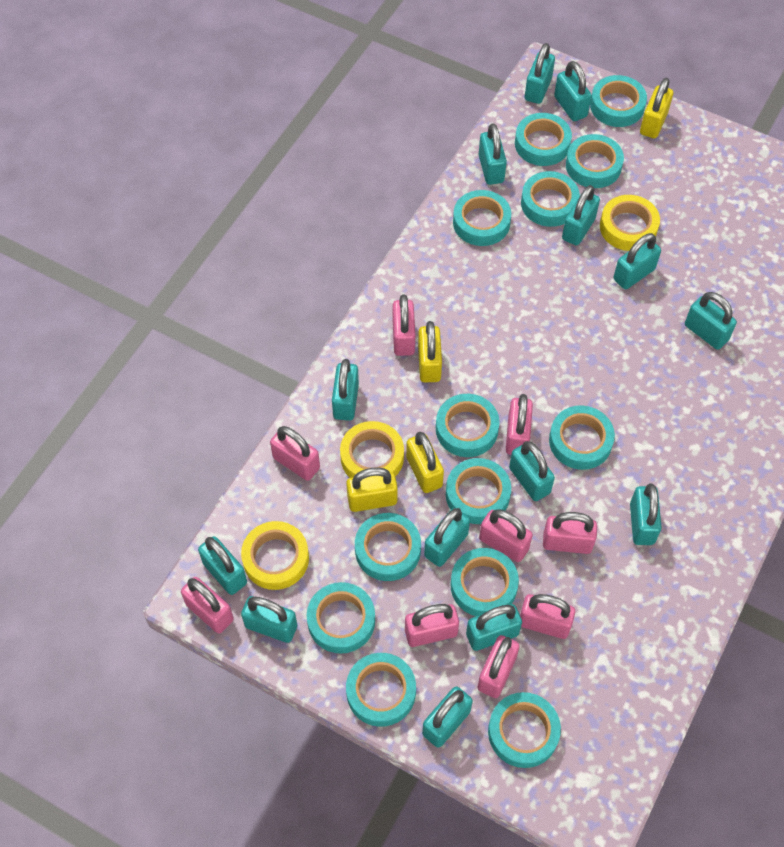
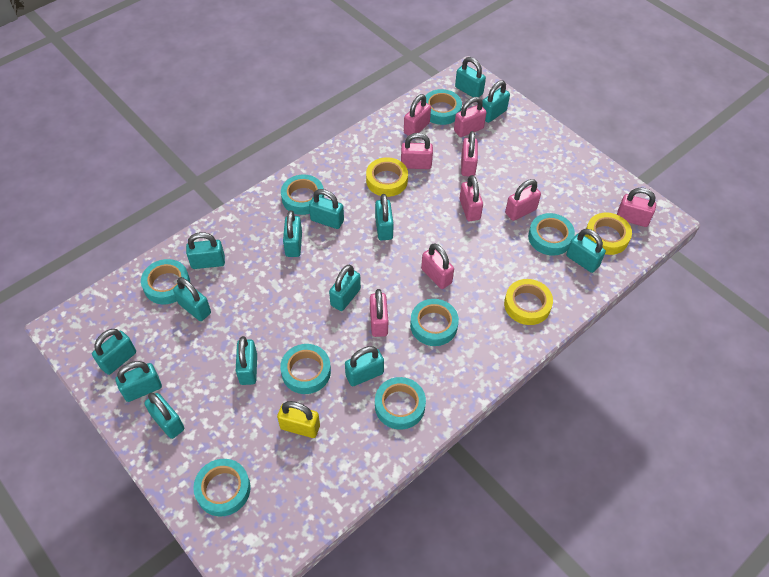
turquoise tape: [307,582,375,654] [346,653,416,727] [355,513,421,581] [436,394,500,457] [446,458,511,524] [450,548,519,616] [453,190,511,246] [488,692,561,768] [515,113,572,166] [521,171,580,227] [549,405,615,470] [566,134,624,188] [590,75,647,127] = 13 -> [141,259,190,304] [193,459,251,516] [280,344,331,394] [281,174,324,215] [375,377,426,430] [410,299,459,346] [425,89,462,125] [528,213,575,256] = 8
yellow padlock: [346,467,398,512] [406,432,444,493] [418,321,442,382] [640,78,673,138] = 4 -> [277,401,320,438] = 1

